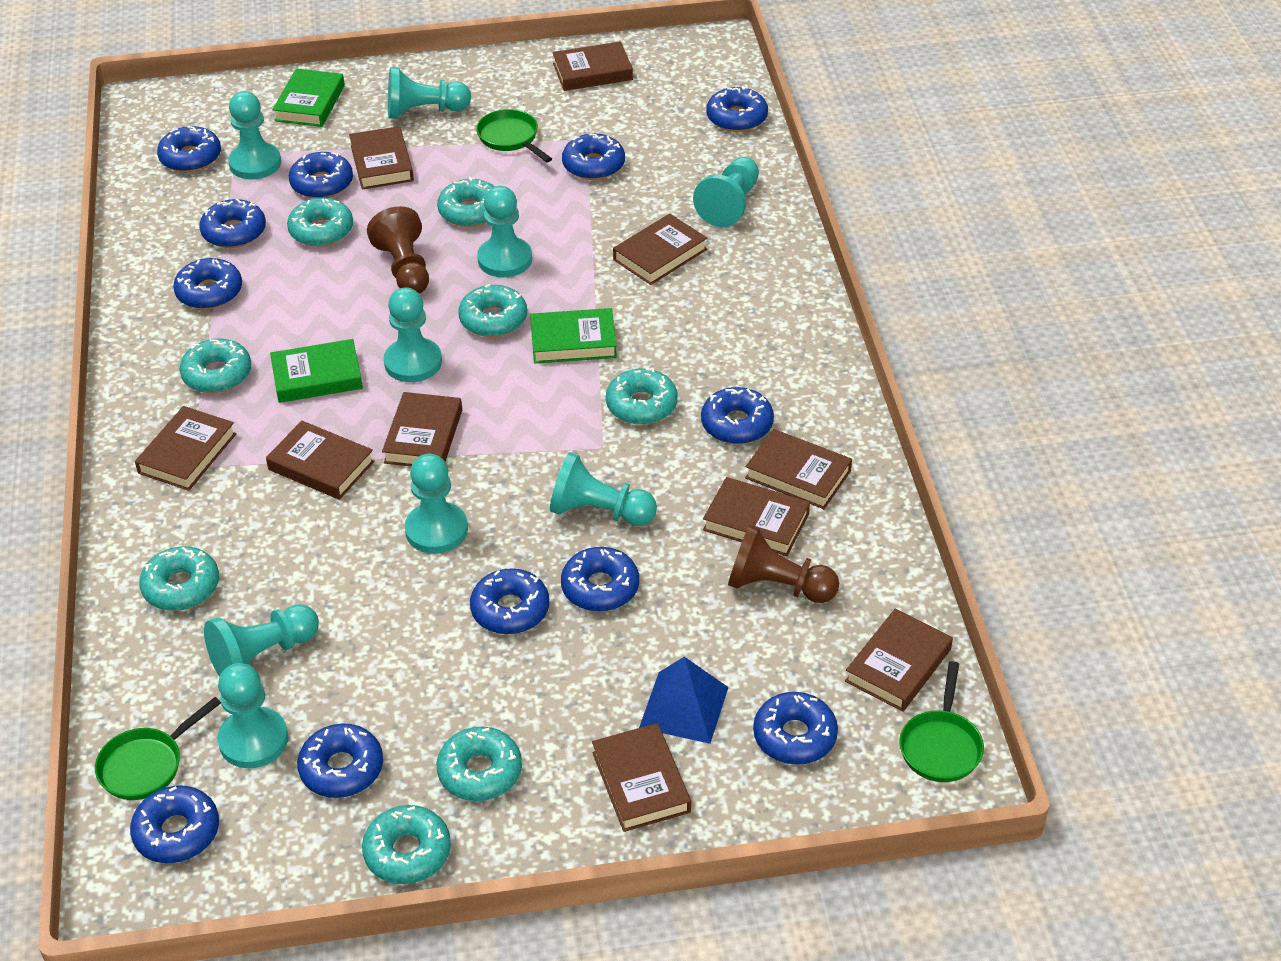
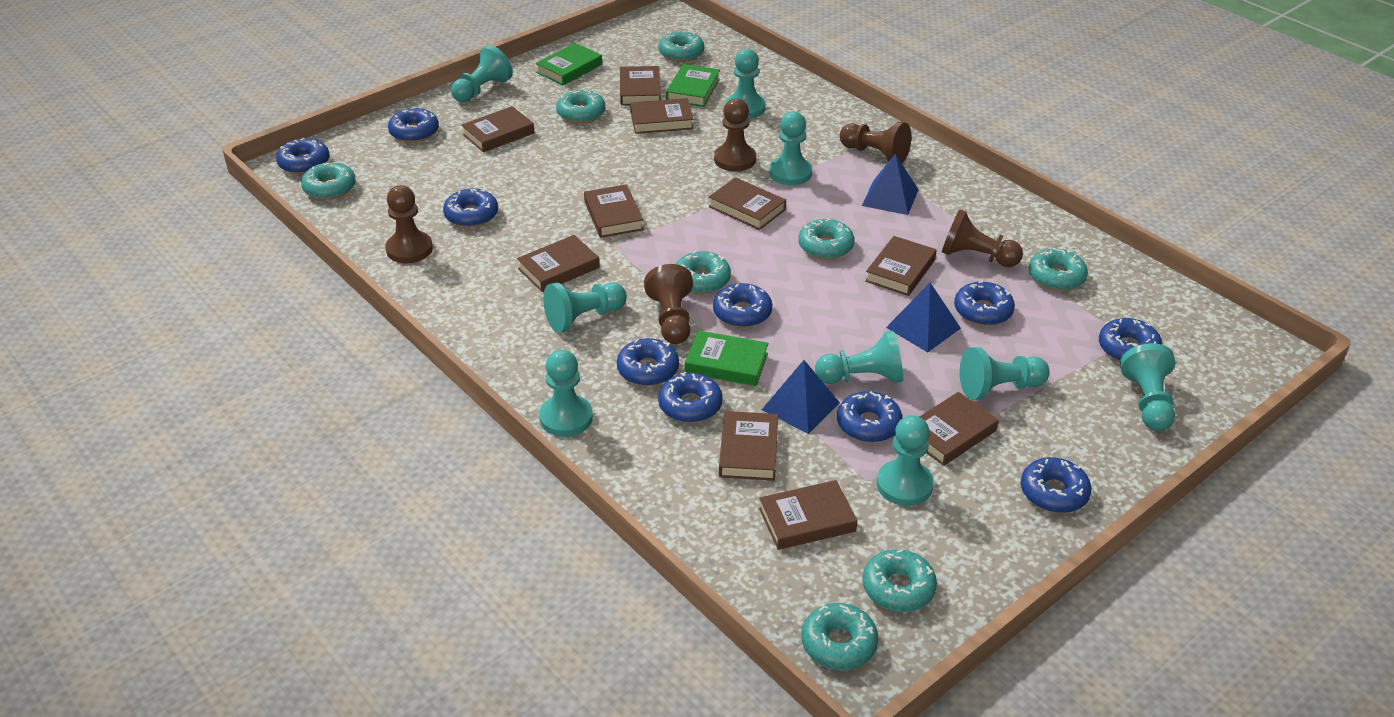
blue donut: [130,785,219,863] [157,126,221,172] [173,258,242,309] [199,199,266,248] [289,152,353,198] [297,724,383,798] [470,568,549,634] [561,547,639,612] [562,133,625,180] [701,387,774,444] [706,86,768,132] [753,692,838,765] = 12 -> [276,138,330,174] [388,107,439,143] [443,189,498,227] [617,338,679,386] [658,372,723,423] [713,283,772,328] [837,391,903,443] [954,281,1015,326] [1021,457,1092,513] [1099,318,1162,362] = 10
blue pyramid: [639,657,728,744] = 1 -> [762,360,840,434] [862,154,919,215] [886,283,961,353] = 3
brown pawn: [367,206,429,294] [728,525,839,603] = 2 -> [385,185,433,263] [644,264,693,344] [714,98,756,172] [840,122,911,163] [942,209,1023,267] = 5
green pan: [95,697,221,800] [476,109,552,162] [899,661,984,782] = 3 -> none = 0

